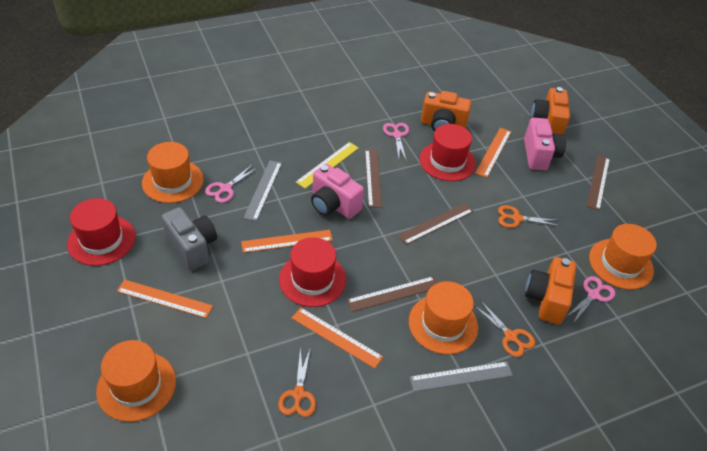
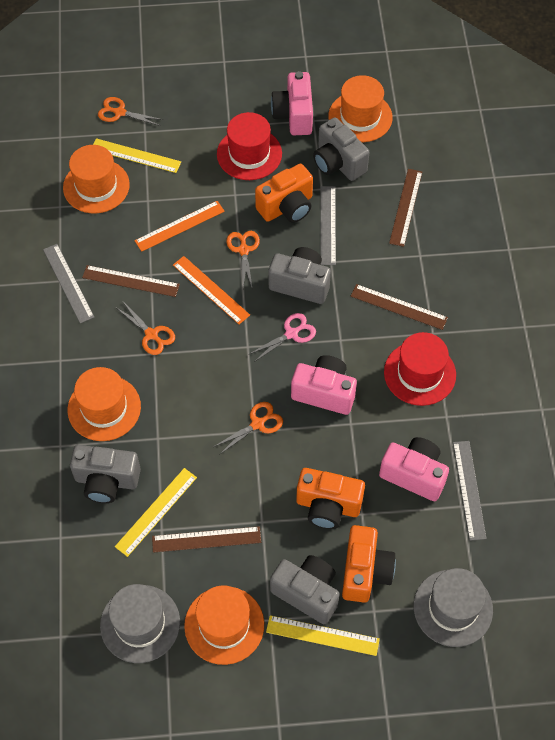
grey camera: [161,207,217,271] = 1 -> [70,445,141,503] [268,247,331,304] [270,555,340,624] [313,117,369,181] = 4
grey hat: none = 0 -> [100,584,180,663] [414,568,493,647] = 2
grey ruler: [243,160,282,221] [409,362,513,392] = 2 -> [43,244,94,323] [320,186,336,265] [453,441,487,541] = 3
orange ruler: [117,279,213,318] [241,230,333,253] [292,308,383,369] [475,128,511,178] = 4 -> [135,201,225,252] [173,256,250,324] = 2
orange scissors: [278,347,316,417] [474,300,535,357] [498,205,560,228] = 3 -> [98,97,163,126] [115,302,175,355] [214,402,283,455] [227,231,260,290] = 4
pink camera: [311,164,364,219] [524,118,566,170] = 2 -> [271,71,313,135] [291,355,357,415] [379,437,449,501] = 3
pink scissors: [205,165,257,203] [383,123,409,159] [565,276,615,323] = 3 -> [248,313,316,362] = 1
red hat: [67,198,136,266] [279,237,346,307] [419,124,476,181] = 3 -> [217,112,282,180] [384,332,456,406] = 2
yellow ruler: [296,142,359,189] = 1 -> [93,138,181,173] [115,468,197,557] [266,615,380,656] = 3

